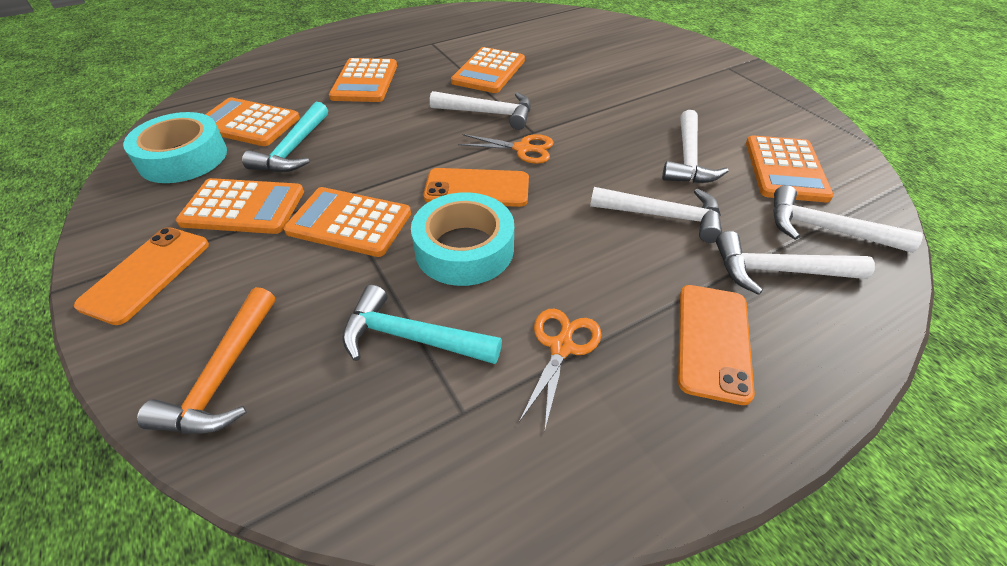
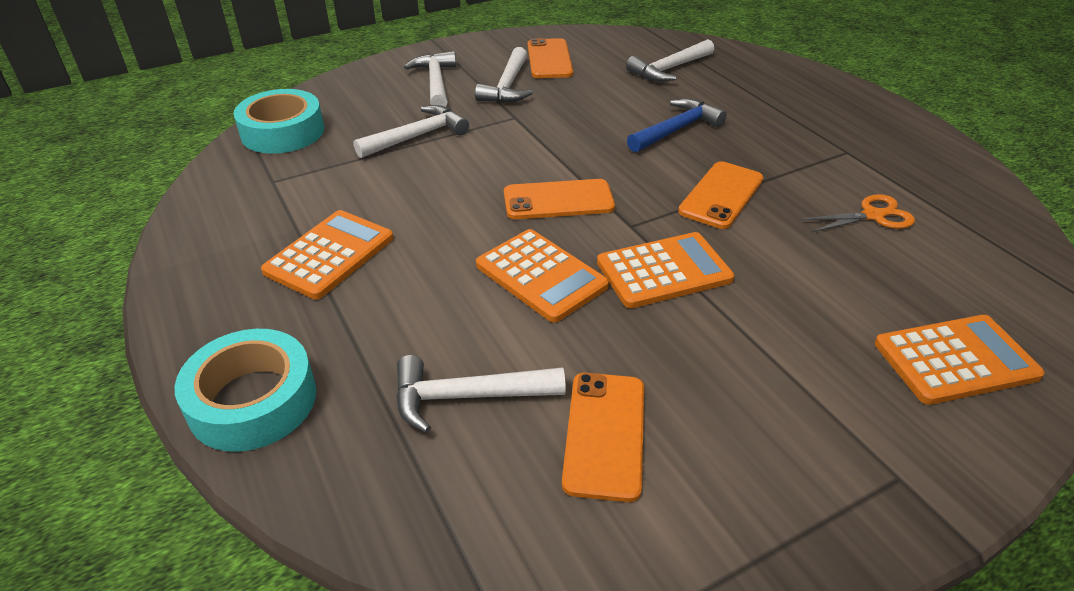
blue hammer: none = 0 -> [627,98,727,152] = 1
orange calculator: [176,178,304,234] [205,98,300,146] [284,187,411,257] [329,58,397,102] [451,47,525,93] [746,135,834,202] = 6 -> [261,210,393,299] [476,229,609,323] [597,232,734,308] [875,315,1045,405] = 4
orange hammer: [137,287,275,434] = 1 -> none = 0
orange phone: [74,227,209,325] [423,168,529,207] [678,285,755,405] = 3 -> [504,179,615,219] [528,38,573,78] [562,373,644,502] [678,161,763,229] = 4
orange scissors: [458,134,554,164] [519,309,602,429] = 2 -> [801,194,915,232] = 1
turquoise hammer: [242,102,328,173] [342,285,502,364] = 2 -> none = 0

